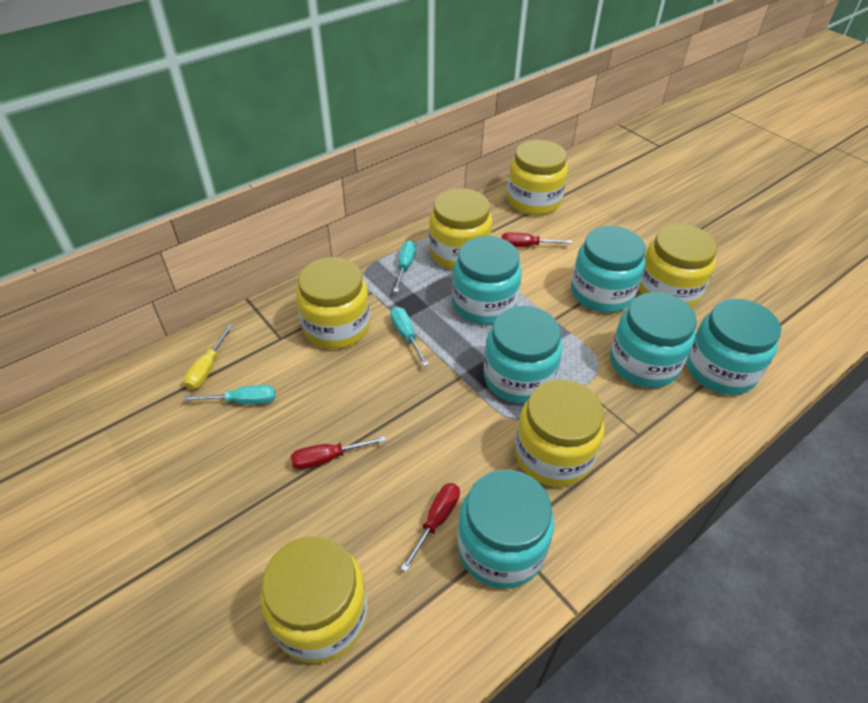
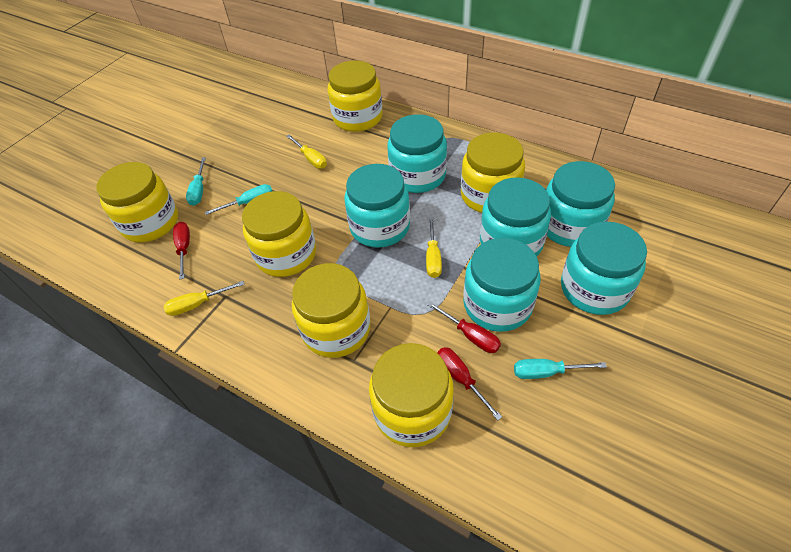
yellow screwdriver: [184,325,233,390] = 1 -> [164,281,244,316] [286,134,327,169] [426,217,442,278] = 3

